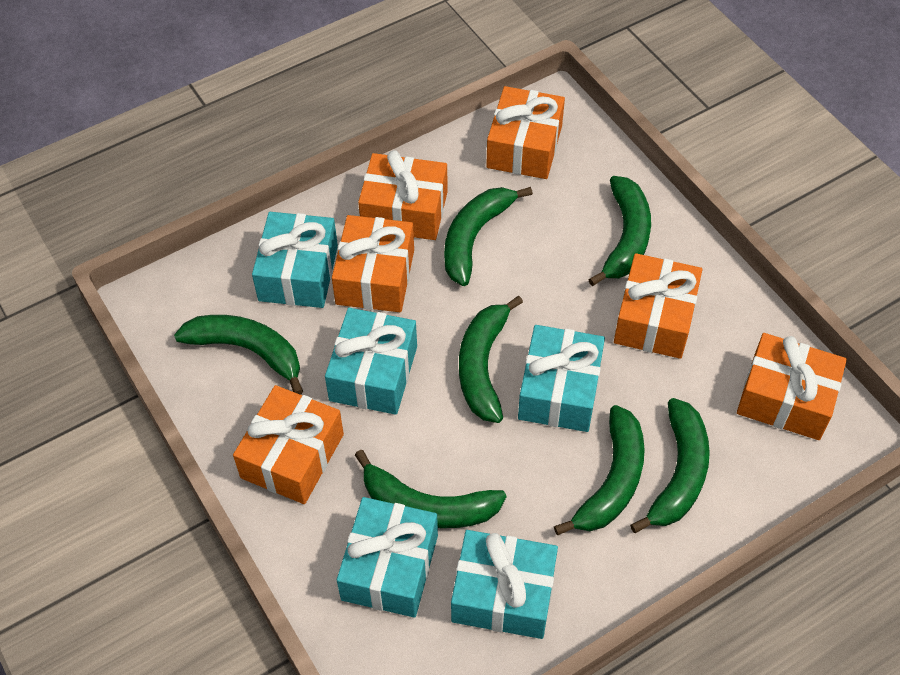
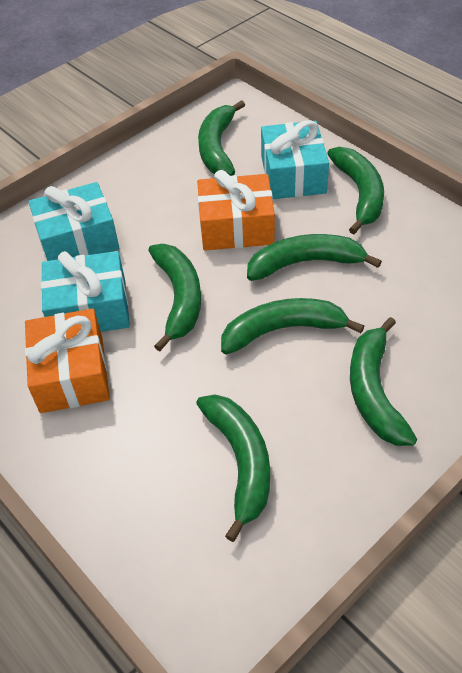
orange gift: [233,385,344,504] [332,215,414,312] [358,150,448,240] [486,86,565,179] [614,253,702,359] [737,333,847,440] = 6 -> [25,308,110,413] [197,170,275,251] = 2
turquoise gift: [252,212,338,308] [325,308,417,415] [337,497,438,618] [451,530,558,639] [518,325,605,432] = 5 -> [28,182,119,261] [41,251,130,332] [261,120,329,199] = 3

